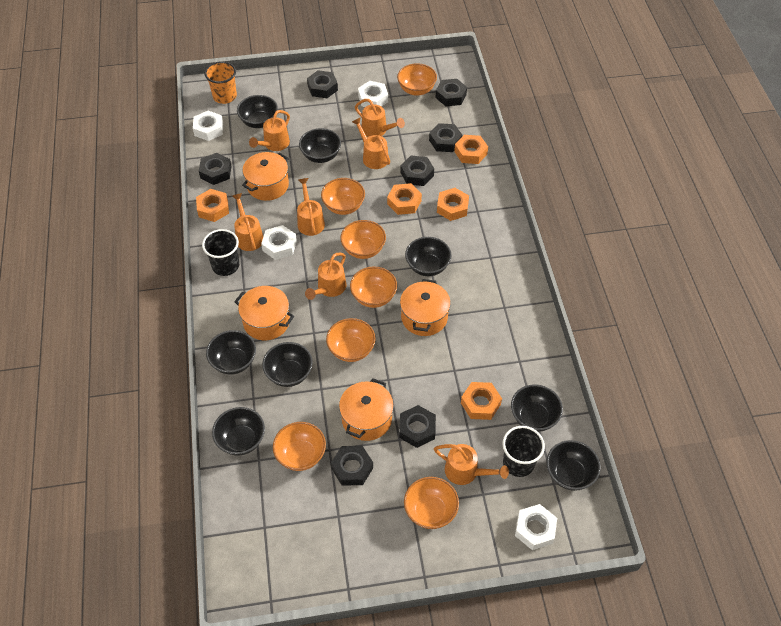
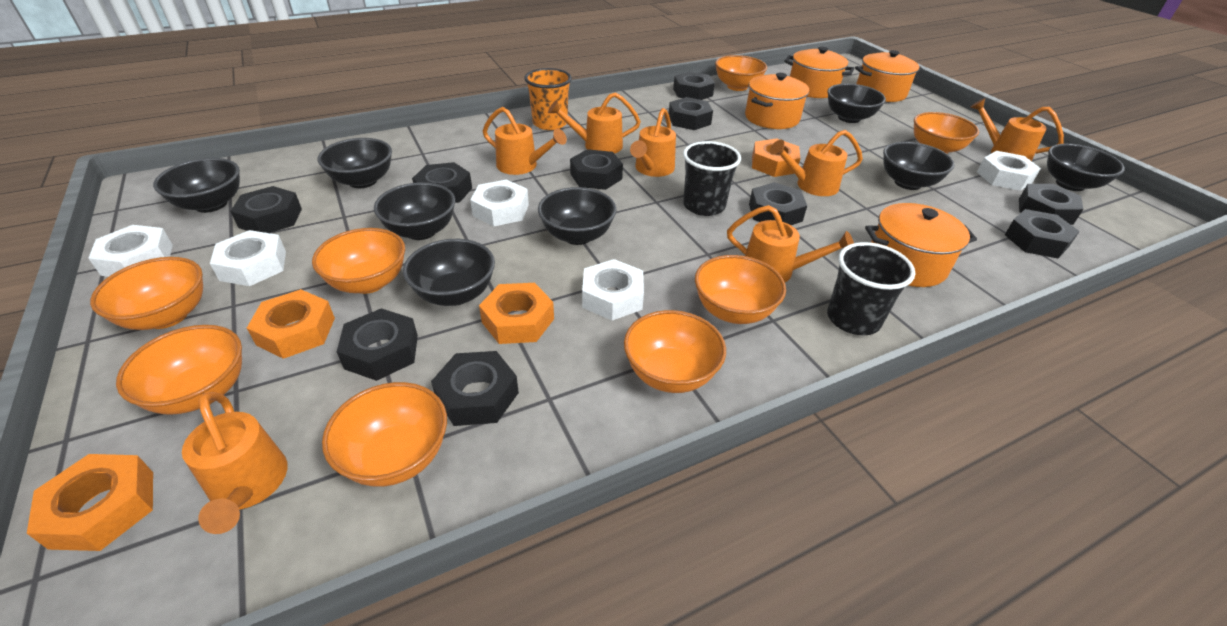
black nut: [199,153,232,185] [307,70,338,98] [331,446,373,486] [399,405,436,448] [401,156,434,186] [429,123,462,152] [435,79,467,106] = 7 -> [230,186,302,233] [337,308,418,381] [412,162,472,203] [431,351,519,426] [570,149,623,190] [669,97,713,130] [673,72,715,100] [749,182,807,225] [1005,209,1080,258] [1019,184,1083,225] = 10
orange bowl: [273,422,326,471] [321,178,365,215] [326,318,376,362] [340,220,386,259] [350,266,397,308] [397,63,437,96] [404,477,459,529] = 7 -> [90,257,203,330] [116,325,242,415] [312,228,405,294] [322,382,447,486] [624,310,726,393] [695,255,786,324] [715,55,767,91] [914,112,979,154] = 8
orange nut: [196,189,229,222] [387,183,422,215] [437,188,469,221] [454,135,488,164] [461,382,502,420] = 5 -> [27,454,153,551] [247,289,335,359] [479,283,554,344] [752,138,800,177] = 4
white nut: [193,111,223,141] [261,225,297,260] [358,81,388,107] [515,504,557,550] = 4 -> [88,225,173,277] [210,230,286,286] [470,180,529,226] [582,259,644,320] [977,151,1041,191] = 5

